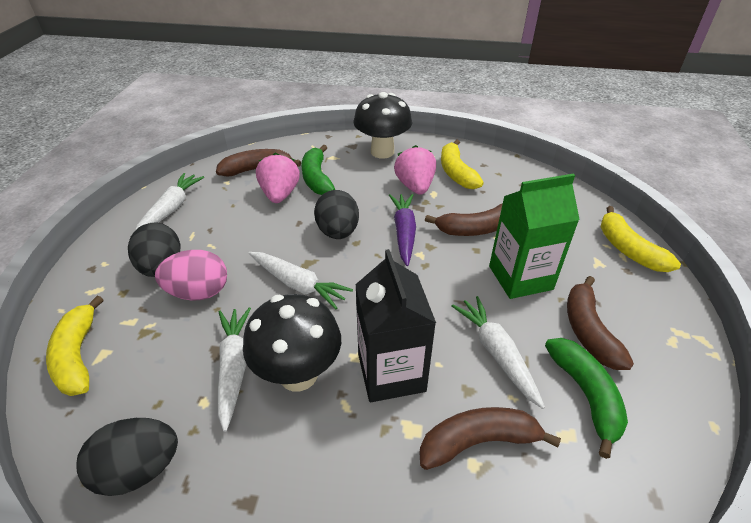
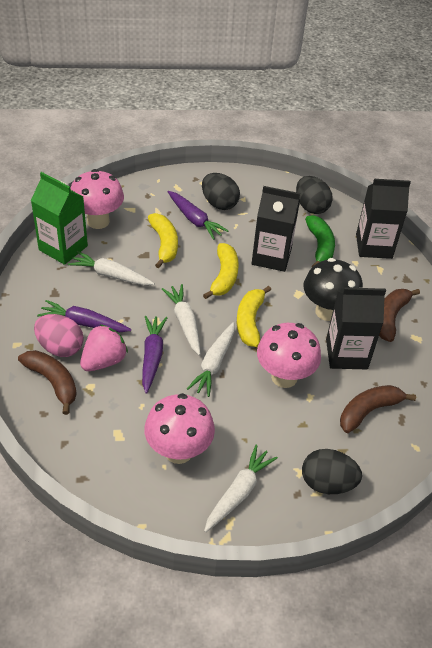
black carton: [355,249,436,402] = 1 -> [251,186,300,272] [326,287,386,369] [356,179,411,259] = 3
black mushroom: [243,294,341,392] [354,92,412,158] = 2 -> [303,258,363,321] = 1
brown banana: [216,149,301,177] [419,407,561,470] [425,204,502,236] [567,276,634,370] = 4 -> [18,350,77,415] [340,385,416,433] [379,289,420,342] = 3
green banana: [301,145,335,195] [545,338,628,459] = 2 -> [305,215,335,267] = 1
pink mushroom: none = 0 -> [70,169,124,229] [144,393,215,464] [257,323,321,388] = 3
pink strawberry: [256,153,300,203] [394,145,436,195] = 2 -> [80,324,128,371] = 1
purple carrot: [389,194,416,266] = 1 -> [37,300,131,332] [142,316,167,394] [168,191,229,240] = 3

